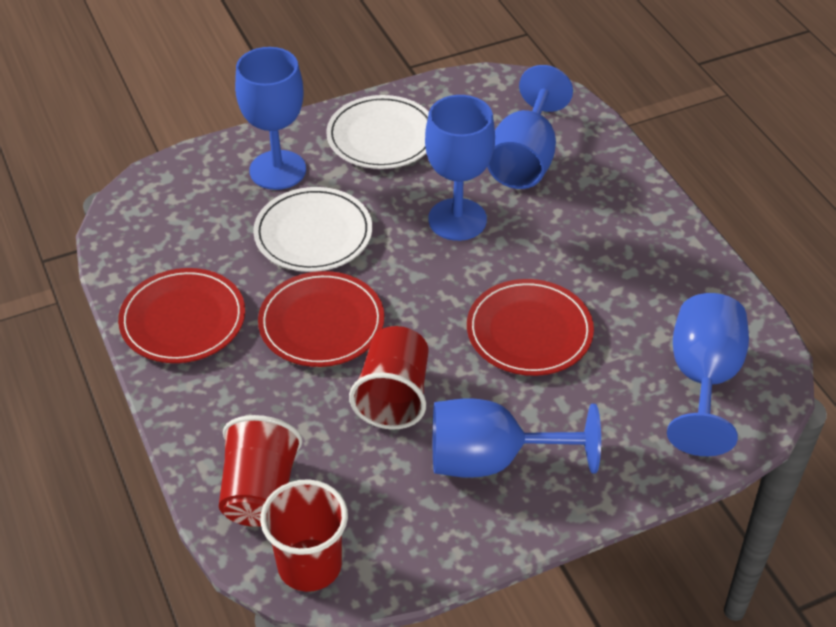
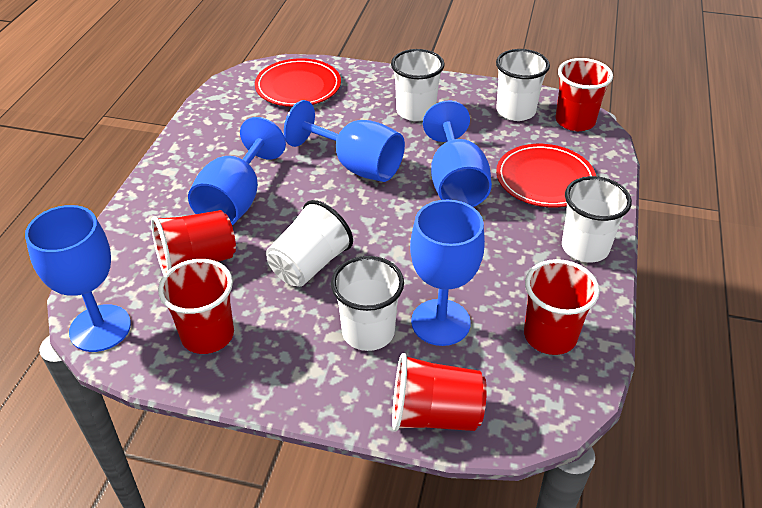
red cup: [219,415,302,527] [260,479,348,592] [349,326,428,430] = 3 -> [151,210,236,275] [158,259,234,354] [392,353,487,431] [524,259,600,355] [556,58,613,131] = 5
red plate: [118,268,245,363] [258,271,384,367] [467,279,594,376] = 3 -> [255,58,341,107] [496,144,596,207] = 2
white cup: none = 0 -> [266,200,353,287] [331,256,404,351] [391,49,445,121] [496,49,550,121] [562,176,632,262] = 5
white plate: [253,187,372,272] [326,95,429,169] = 2 -> none = 0

